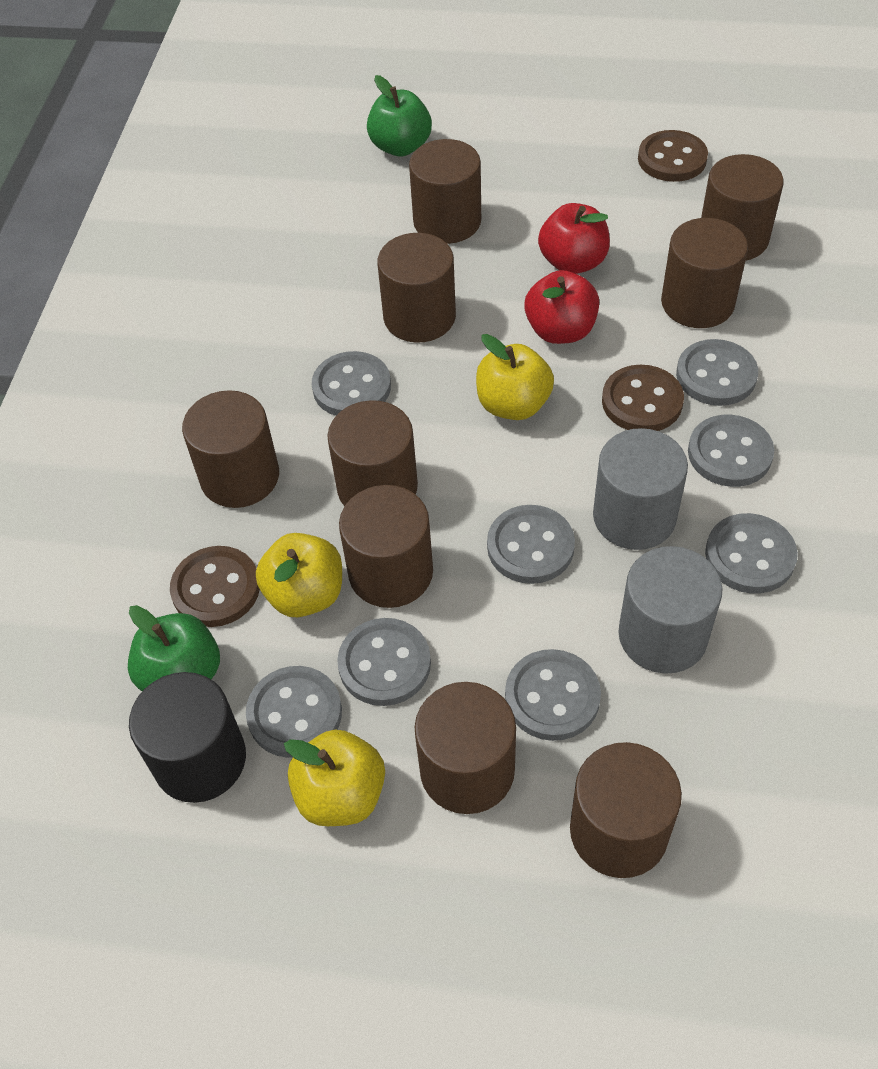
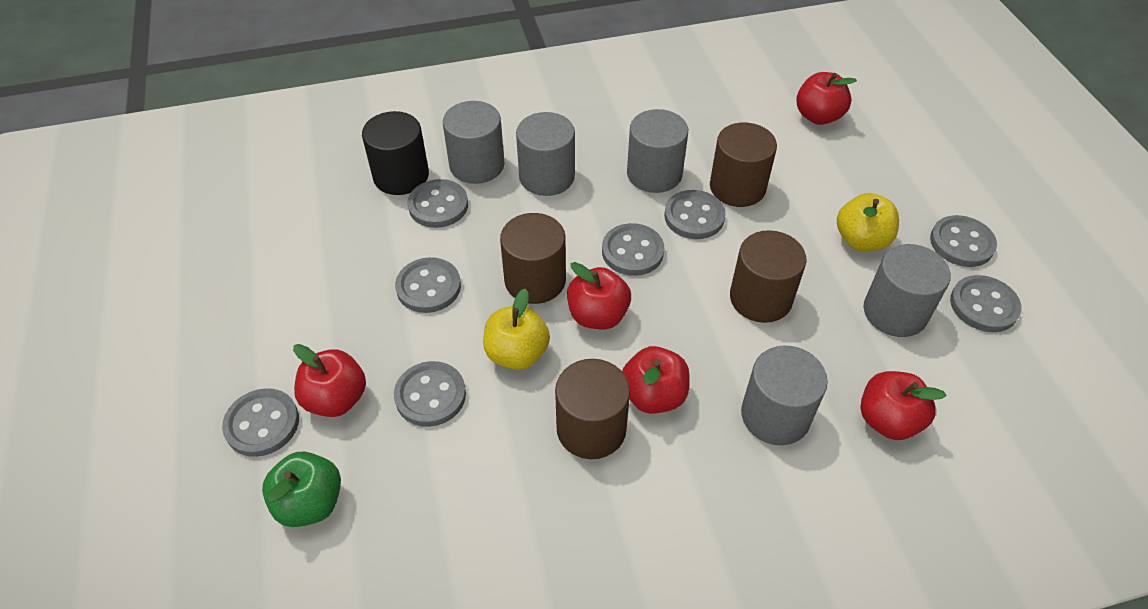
brown button: [170,546,260,627] [602,365,684,431] [638,130,708,182] = 3 -> none = 0
brown cylinder: [182,390,279,508] [327,400,418,506] [339,485,433,608] [377,233,456,343] [409,139,481,244] [415,682,516,814] [570,742,682,878] [661,218,748,328] [701,154,784,260] = 9 -> [500,213,566,304] [555,359,630,459] [710,122,777,207] [730,230,806,323] = 4
green apple: [128,605,220,691] [367,75,432,157] = 2 -> [262,451,341,527] = 1
grey cylinder: [593,428,688,550] [618,546,722,674] = 2 -> [443,101,504,184] [516,112,575,196] [627,109,688,193] [741,345,828,445] [864,244,951,337] = 5
red apple: [524,270,599,344] [538,203,610,274] = 2 -> [293,344,366,417] [567,262,631,329] [622,346,690,414] [796,72,857,125] [861,371,946,440] = 5
yellow apple: [256,533,342,617] [284,730,385,826] [476,334,554,420] = 3 -> [483,289,550,370] [837,193,899,251] = 2

